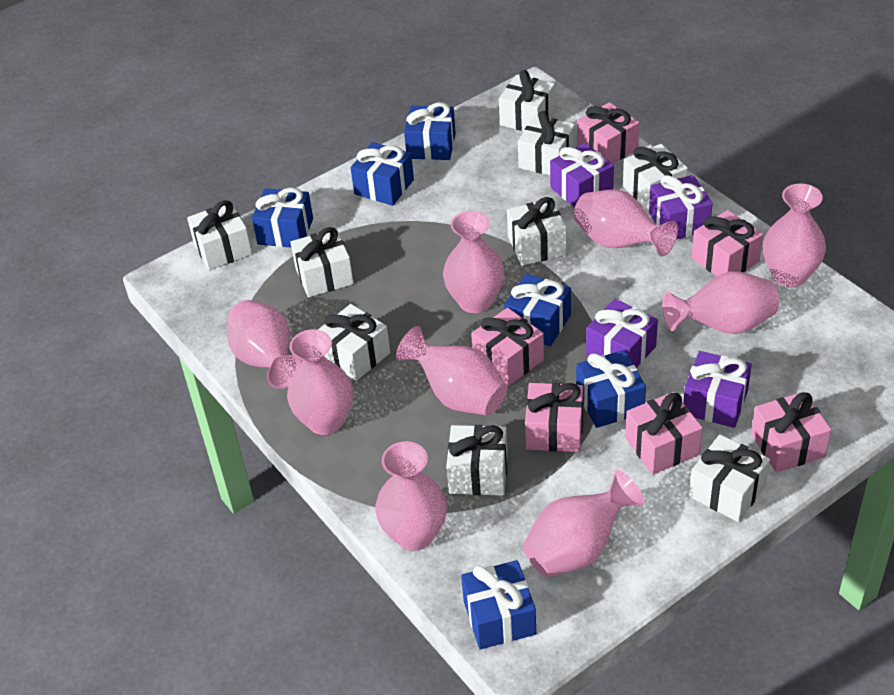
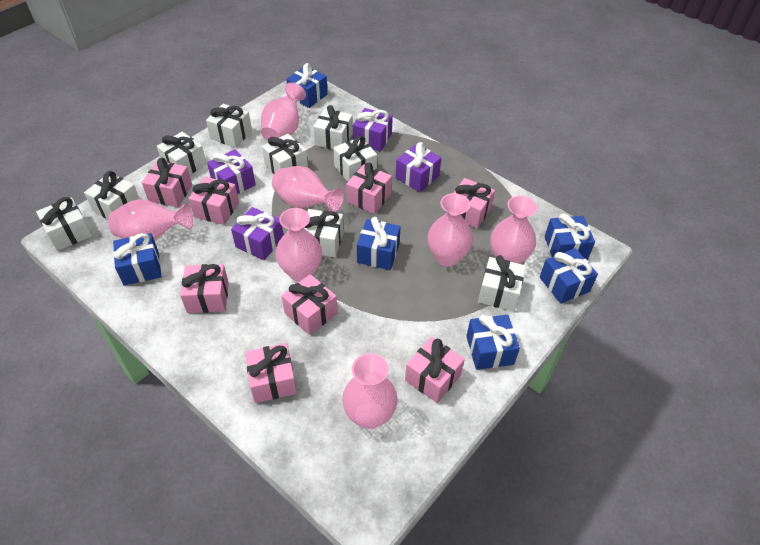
pink gift: [471,308,544,386] [525,383,583,452] [577,102,639,164] [625,392,703,474] [692,210,763,276] [751,392,831,473] = 6 -> [142,158,192,207] [180,264,229,313] [188,177,239,225] [245,343,297,403] [282,274,338,335] [346,163,392,214] [405,337,465,403] [453,178,495,229] = 8
pink vase: [227,300,303,389] [287,329,353,435] [375,441,447,551] [396,326,508,416] [443,211,504,313] [522,469,645,577] [574,189,678,257] [662,271,779,334] [763,183,826,287] = 9 -> [108,199,193,240] [261,82,306,141] [272,166,344,212] [276,208,322,282] [342,353,397,429] [428,193,473,266] [490,195,538,264] = 7

